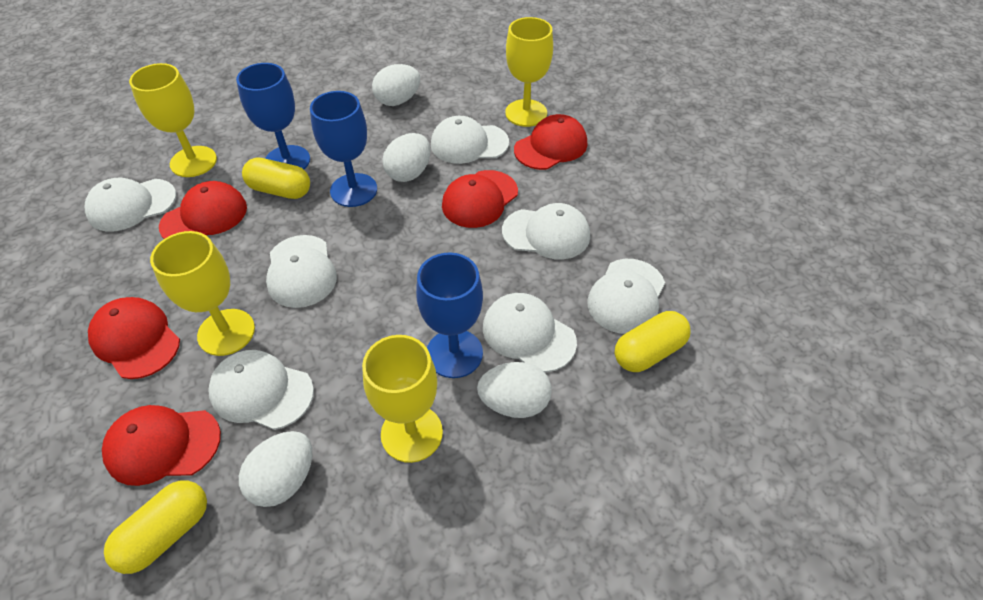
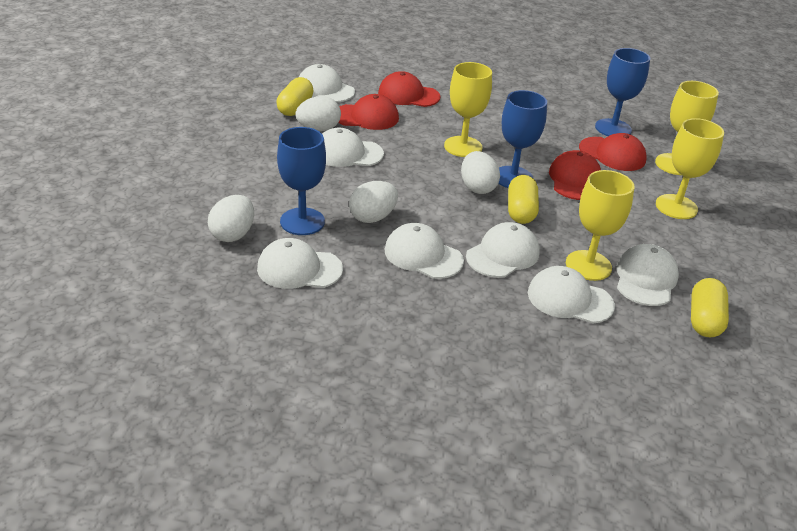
red cap: [88,297,180,379] [102,405,221,486] [159,181,247,239] [442,170,518,228] [514,114,587,170] = 5 -> [338,94,399,130] [378,71,440,107] [549,150,601,200] [579,133,647,171] = 4

